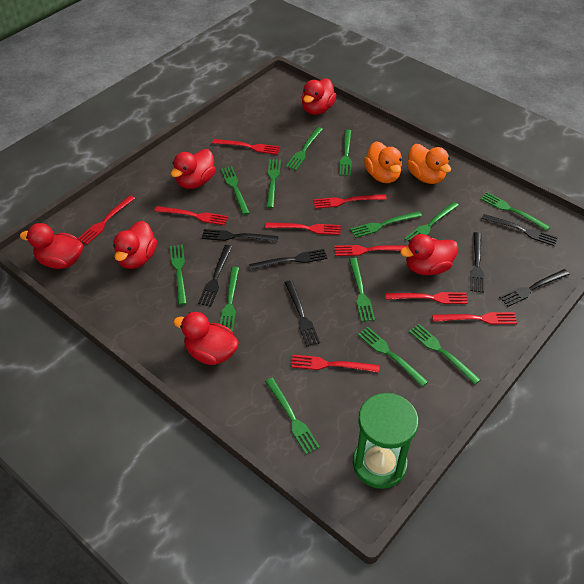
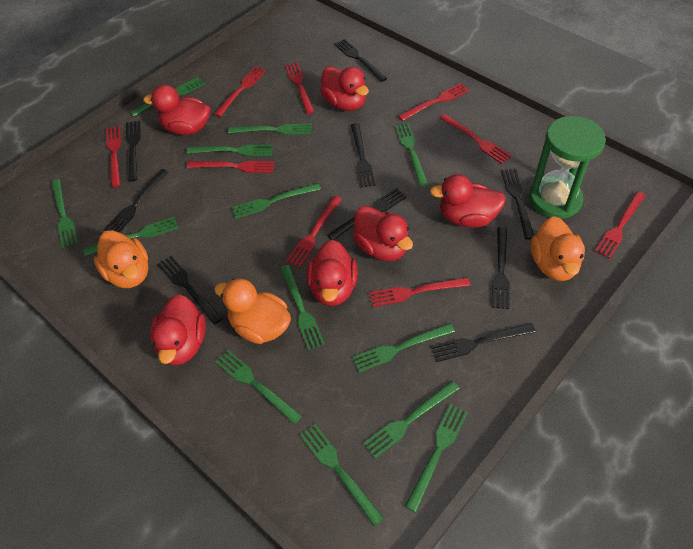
black fork: [198,245,232,306] [202,229,278,242] [249,249,328,270] [284,280,320,347] [470,232,484,293] [482,214,558,246] [499,269,570,307] = 7 -> [104,169,168,233] [126,121,141,181] [157,256,223,324] [327,188,407,240] [334,39,387,82] [351,123,376,187] [431,323,536,362] [492,227,510,309] [501,169,534,240] = 9
orange duck: [364,142,402,183] [407,144,451,184] = 2 -> [94,230,148,288] [214,278,291,344] [531,216,585,281] = 3

